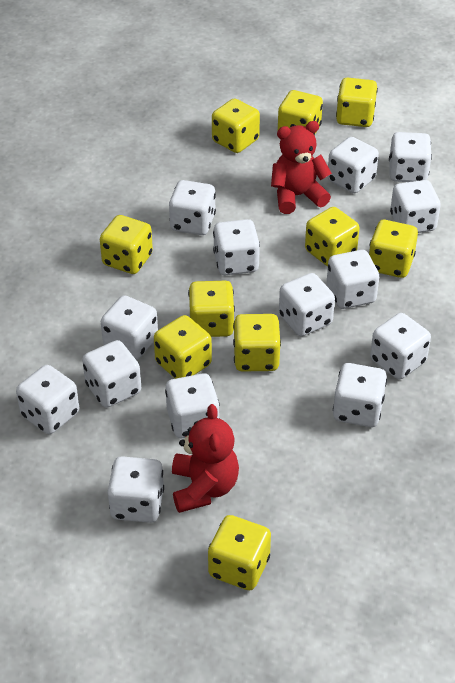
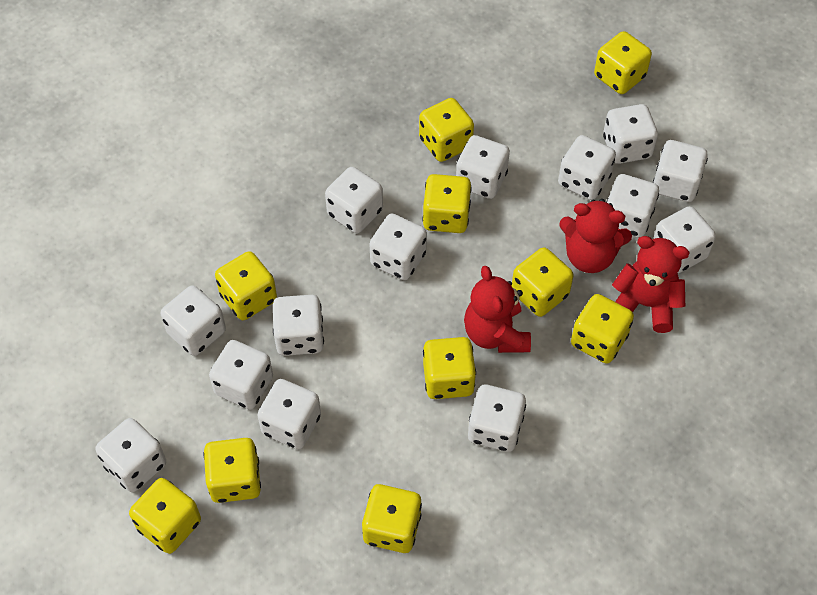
red teddy bear: [172,404,239,513] [271,121,332,214] = 2 -> [464,266,531,353] [559,199,632,273] [612,236,690,333] = 3

